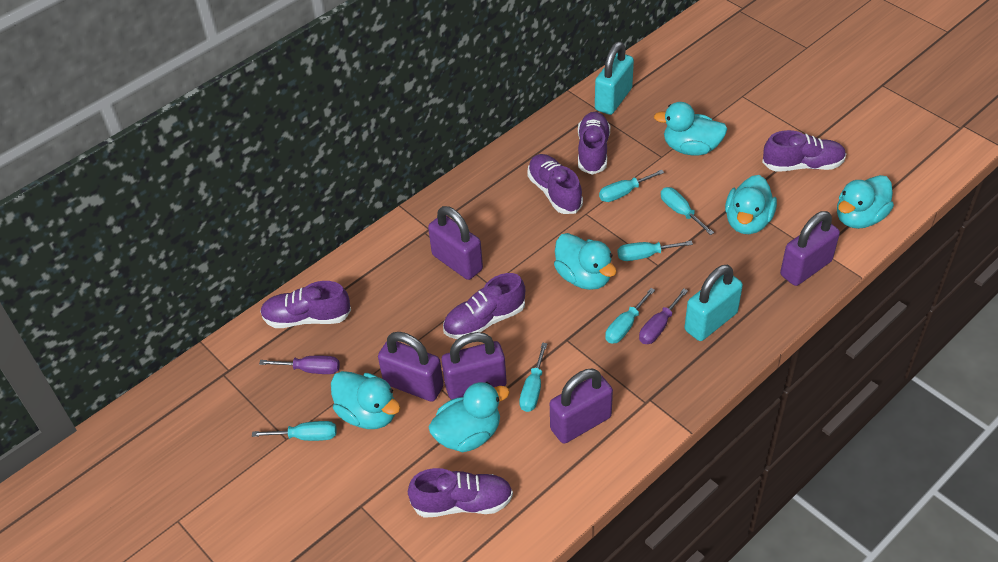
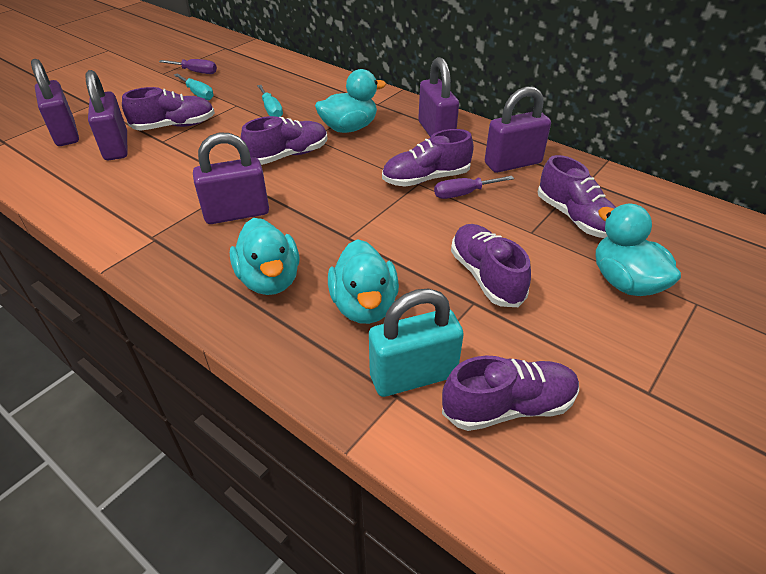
turquoise duck: [331,371,400,429] [429,382,510,452] [554,233,617,290] [654,102,728,155] [725,175,777,234] [837,175,894,229] = 6 -> [230,218,299,295] [315,69,386,133] [328,239,399,324] [596,204,681,296] = 4
turquoise padlock: [595,42,634,115] [684,265,743,341] = 2 -> [369,289,464,397] = 1
turquoise screwdriver: [252,421,336,441] [519,343,547,412] [599,170,664,202] [605,288,655,344] [617,241,693,261] [661,187,714,235] = 6 -> [174,73,214,100] [257,85,283,117] = 2

